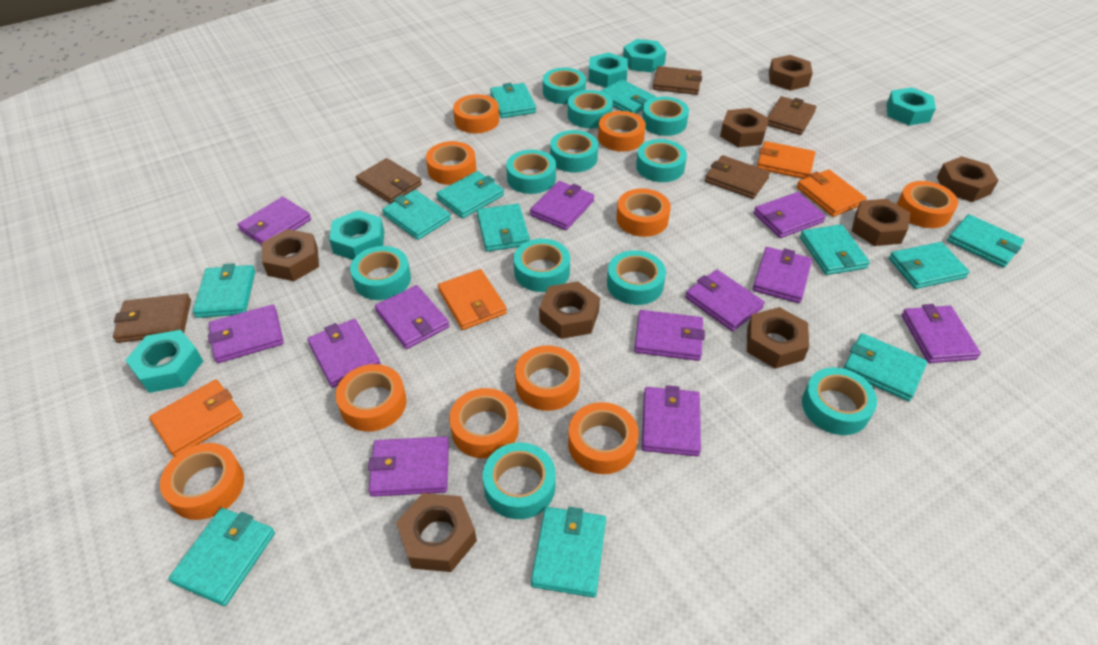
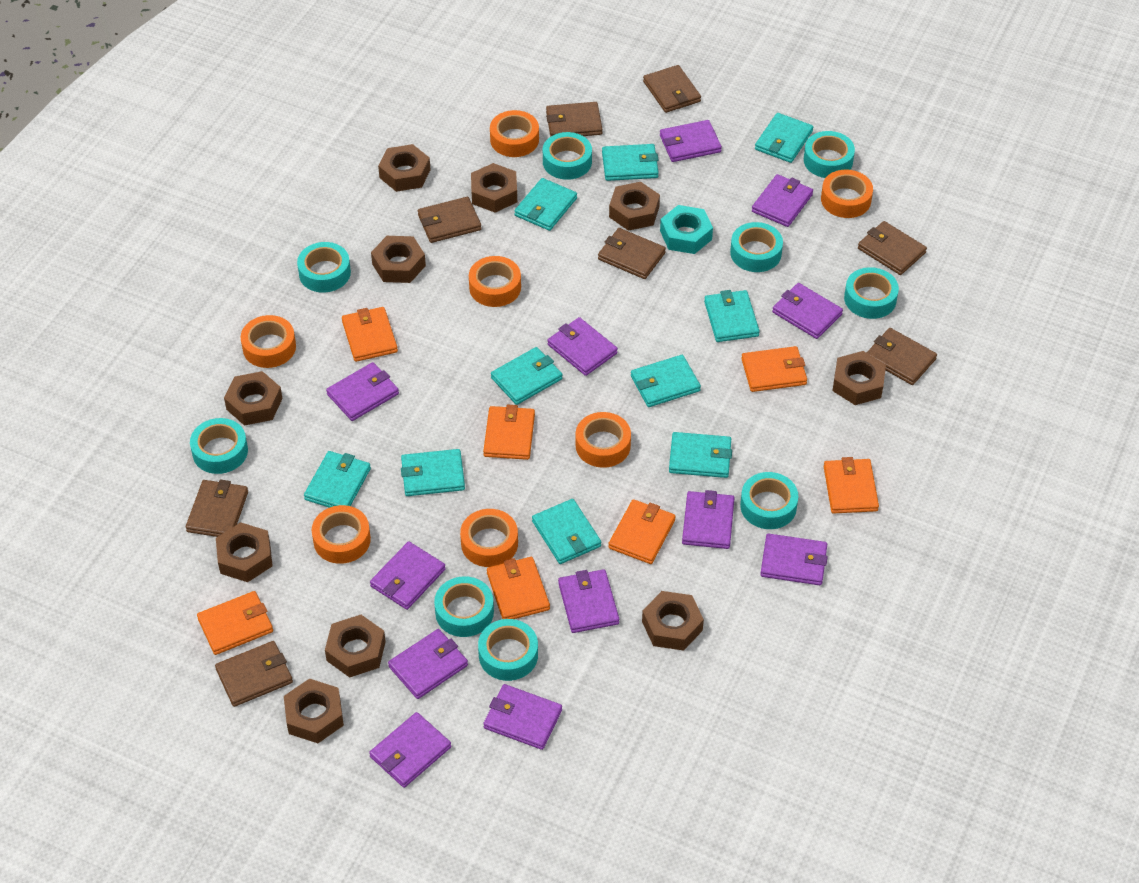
brown nut: [262,229,319,281] [396,493,477,572] [539,281,600,339] [720,108,769,147] [747,307,809,369] [769,55,813,91] [852,199,910,246] [937,156,999,202] = 8 -> [216,522,273,582] [224,371,283,426] [284,678,344,743] [325,615,386,678] [371,236,426,283] [378,144,431,192] [471,163,517,213] [609,182,660,231] [642,591,704,651] [832,351,886,405] = 10
brown wallet: [113,294,191,343] [356,158,422,204] [653,66,702,95] [705,155,770,199] [767,96,816,135] = 5 -> [186,480,248,537] [215,641,293,707] [418,197,482,243] [546,102,602,137] [598,228,666,279] [643,65,701,113] [858,221,927,275] [866,328,937,385] = 8
orange tape: [160,443,244,520] [335,364,407,432] [426,141,476,185] [449,388,519,458] [453,94,499,133] [515,345,580,411] [568,402,638,474] [598,111,646,151] [616,189,671,237] [897,181,958,228] = 10 -> [241,315,296,368] [312,505,371,564] [460,509,518,567] [469,256,521,307] [490,110,539,157] [576,412,631,468] [821,169,873,218] = 7
orange wallet: [149,379,243,457] [438,269,507,330] [757,141,815,179] [797,169,867,217] = 4 -> [197,591,273,655] [342,307,398,362] [483,405,535,460] [487,557,550,619] [608,499,676,564] [741,346,807,392] [824,457,879,514] = 7
turquoise nut: [125,330,203,393] [329,210,384,260] [588,53,628,88] [623,39,666,72] [886,87,936,126] = 5 -> [660,205,713,254] = 1
turquoise tape: [350,246,411,300] [483,442,556,519] [506,150,556,194] [514,239,570,292] [543,68,586,104] [550,130,598,173] [568,90,613,129] [607,250,666,305] [636,139,687,182] [642,97,689,136] [802,367,877,435] = 11 -> [190,418,248,474] [297,242,351,292] [434,576,494,637] [478,619,538,681] [543,132,592,180] [730,222,783,272] [740,472,798,529] [804,131,855,178] [844,267,899,319] = 9
turquoise wallet: [168,508,275,606] [193,263,255,318] [382,190,451,240] [436,171,504,218] [477,203,530,252] [490,83,536,118] [531,507,606,597] [601,79,656,114] [800,224,870,275] [843,333,927,401] [889,242,970,289] [947,214,1025,268] = 12 -> [304,451,371,508] [401,449,465,496] [491,347,563,405] [515,178,577,231] [532,499,601,564] [602,144,659,181] [631,355,701,407] [669,432,732,478] [704,290,760,342] [755,113,813,163] = 10

